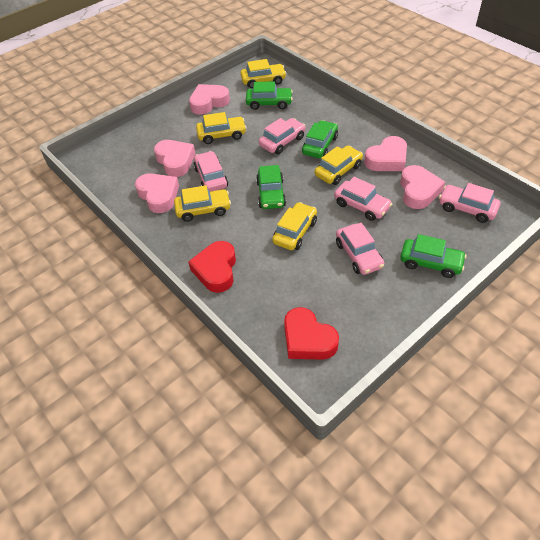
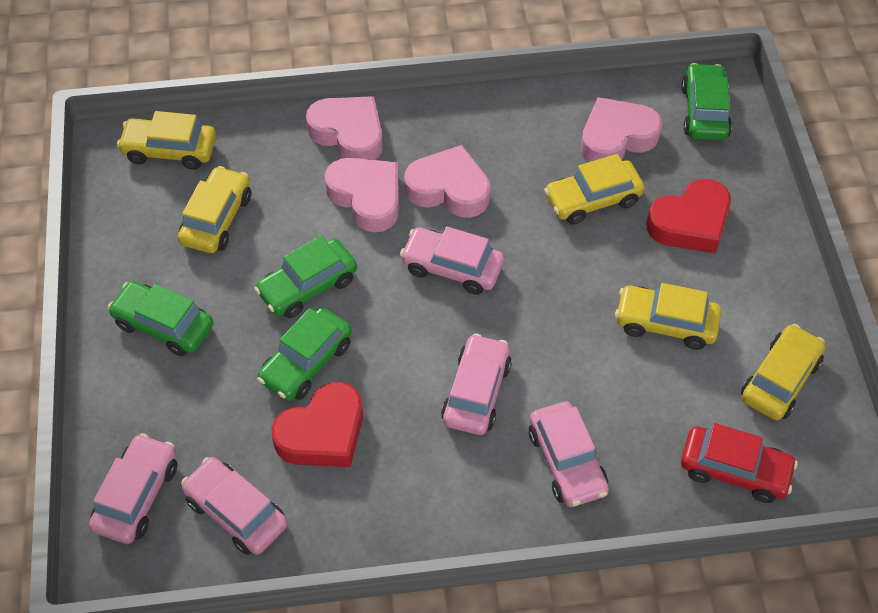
pink heart: [135,173,179,213] [154,140,195,177] [189,84,230,115] [364,136,407,171] [400,165,445,209] = 5 -> [306,96,383,160] [325,158,399,233] [404,145,490,218] [581,97,662,162] = 4
red car: none = 0 -> [681,423,798,503] = 1

